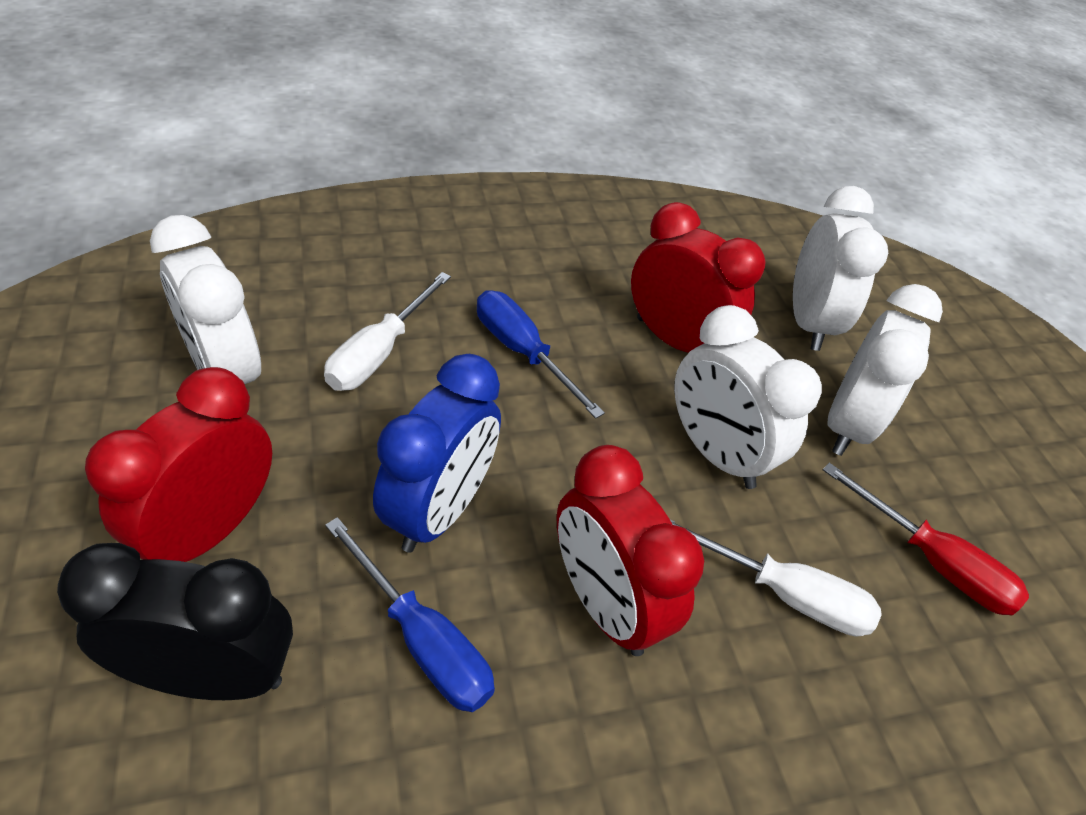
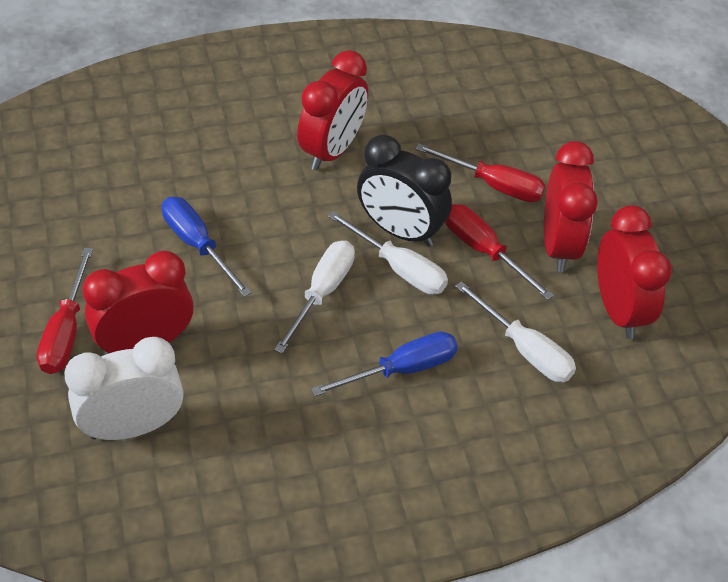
blue clock: [373,354,501,553] = 1 -> none = 0
red clock: [85,367,272,562] [556,445,704,656] [631,202,766,352] = 3 -> [82,251,193,355] [297,50,368,171] [544,141,598,272] [597,205,672,339] = 4
red screwdriver: [823,463,1029,615] = 1 -> [37,247,93,374] [415,143,546,202] [445,204,554,300] = 3
white clock: [150,215,261,384] [674,305,822,489] [793,186,888,351] [827,284,943,456] = 4 -> [65,337,184,440] = 1
white screwdriver: [324,272,451,391] [670,519,882,637] = 2 -> [274,241,355,354] [327,211,448,295] [455,281,576,382] = 3

